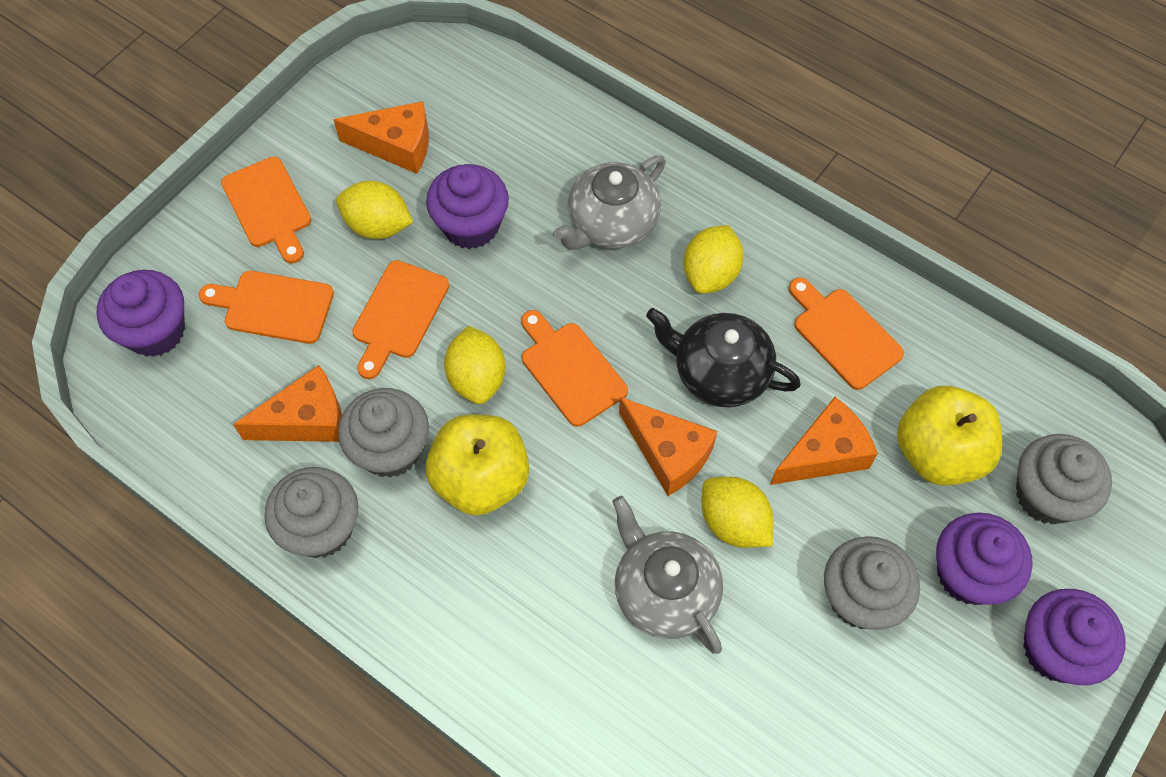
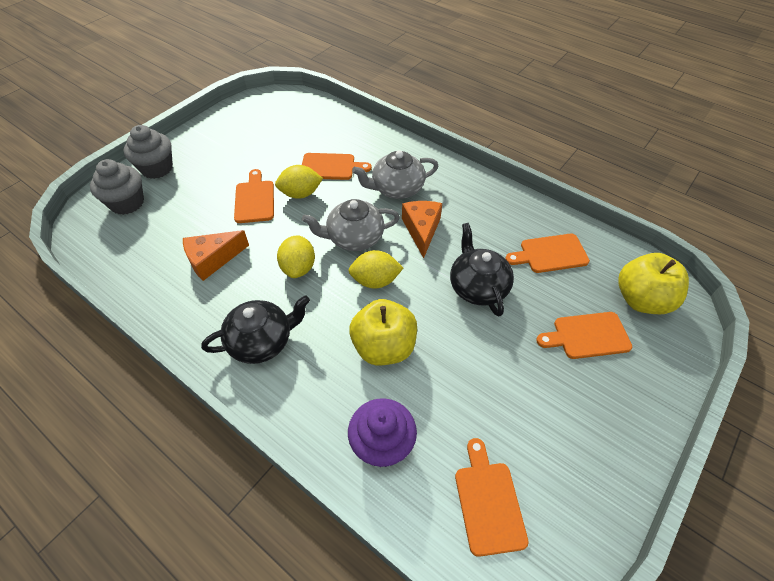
black teapot: [646,308,801,407] = 1 -> [201,295,310,364] [450,223,514,316] = 2
grey cupcake: [265,467,358,558] [338,388,429,478] [824,536,920,630] [1016,434,1112,525] = 4 -> [90,159,144,215] [124,125,173,179] = 2
orange cheese: [233,365,342,442] [333,101,429,174] [619,397,717,496] [770,397,878,485] = 4 -> [183,230,249,281] [402,201,442,258] = 2
purple cupcake: [97,270,185,357] [426,164,509,249] [936,513,1033,605] [1023,589,1126,685] = 4 -> [348,398,417,467] = 1
yellow lemon: [336,181,413,239] [444,326,506,404] [683,225,743,294] [701,477,773,548] = 4 -> [275,165,323,199] [277,235,315,278] [348,250,403,289] = 3

